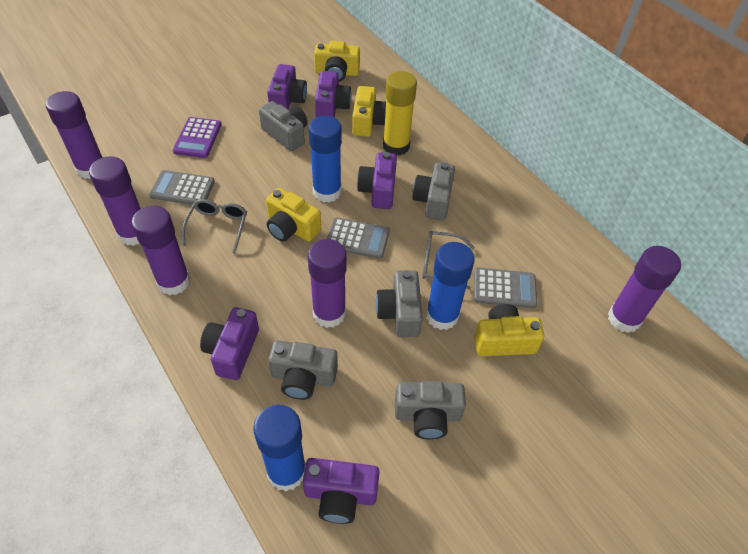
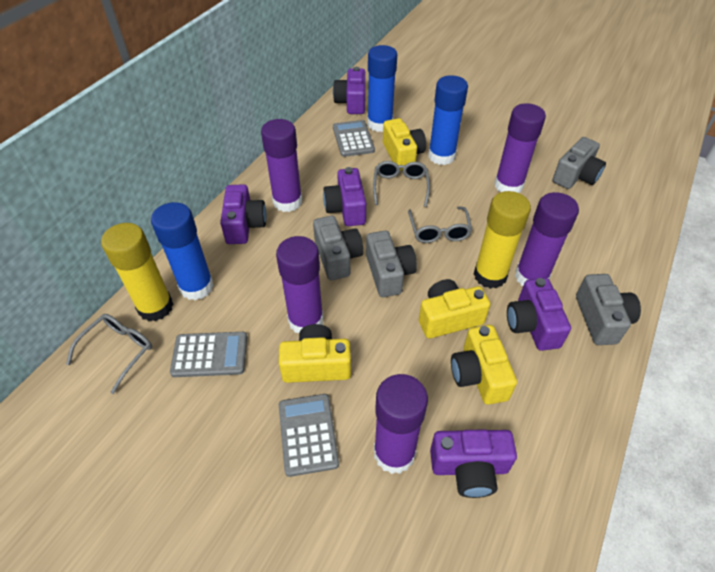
grey camera: [259,101,307,151] [268,340,338,400] [376,270,423,337] [395,381,466,440] [412,162,455,220] = 5 -> [313,216,363,280] [366,231,417,297] [552,137,606,189] [576,274,641,345] = 4
grey glasses: [182,199,247,254] [422,231,474,290] = 2 -> [66,314,152,394] [373,161,430,207] [408,206,472,243] = 3
purple calculator: [173,117,222,158] = 1 -> none = 0
yellow glue stick: [383,71,417,156] = 1 -> [101,223,174,321] [474,191,531,289] = 2

